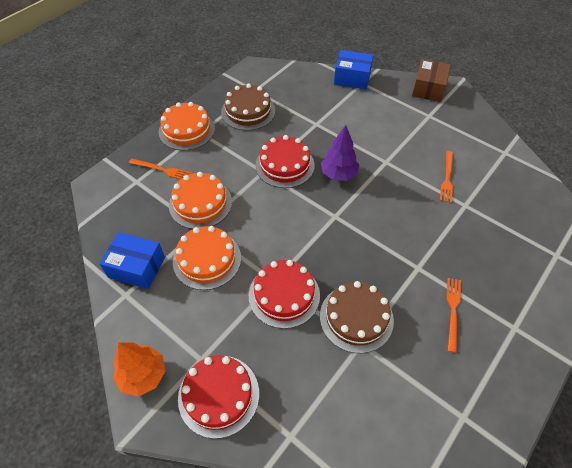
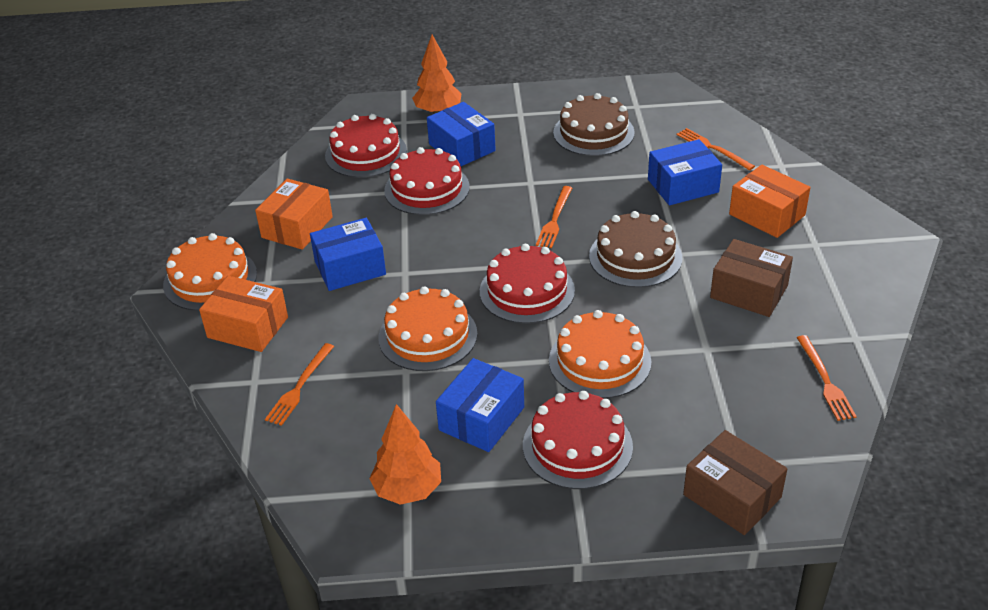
blue box: [99,232,165,289] [334,50,373,89] = 2 -> [310,218,386,291] [427,102,496,166] [436,358,524,452] [648,139,722,205] = 4
brown box: [412,59,451,102] = 1 -> [683,430,787,535] [710,239,793,317] = 2
orange box: none = 0 -> [199,276,288,352] [255,179,333,250] [729,165,810,238] = 3
orange fork: [129,159,192,179] [440,151,453,203] [447,278,461,353] = 3 -> [265,343,334,426] [536,186,572,248] [676,128,755,170] [797,335,857,421] = 4
orange tree: [113,342,165,397] = 1 -> [369,404,441,505] [412,35,462,114] = 2
purple tree: [321,125,359,181] = 1 -> none = 0
red cake: [178,356,259,439] [249,260,320,329] [255,135,315,188] = 3 -> [325,114,407,178] [384,147,470,215] [480,244,575,324] [523,391,633,489] = 4

